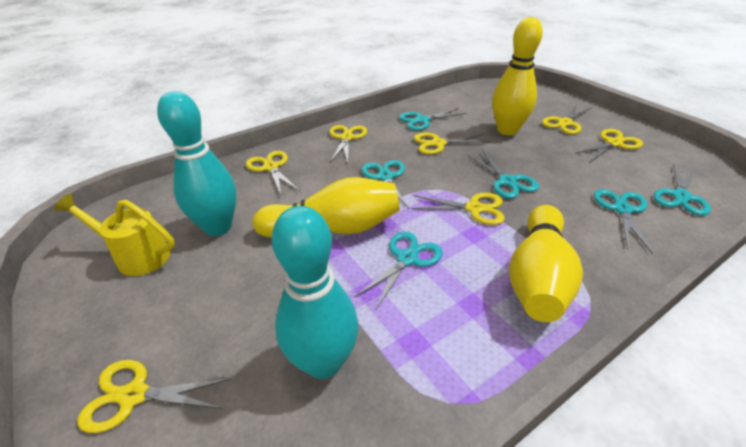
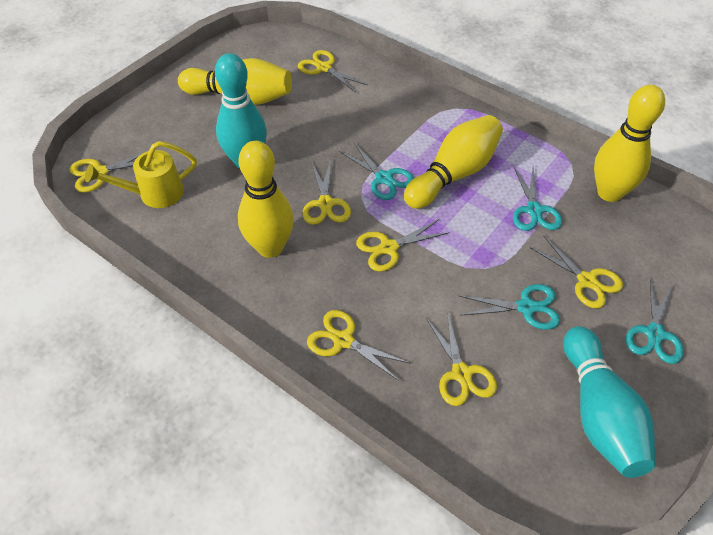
turquoise scissors: [354,231,443,309] [362,160,409,209] [399,108,467,130] [467,150,539,199] [594,189,653,254] [654,164,711,216] = 6 -> [339,142,414,200] [458,284,560,330] [513,167,562,231] [626,278,684,364] = 4
yellow bowling pin: [253,177,400,238] [492,17,543,135] [509,205,583,322] = 3 -> [178,58,292,105] [238,141,294,258] [404,115,503,209] [594,85,665,202] = 4

